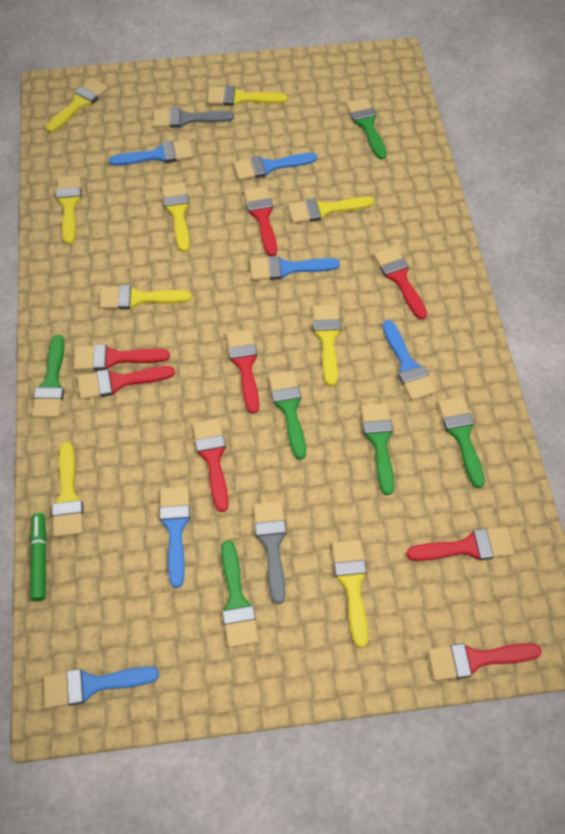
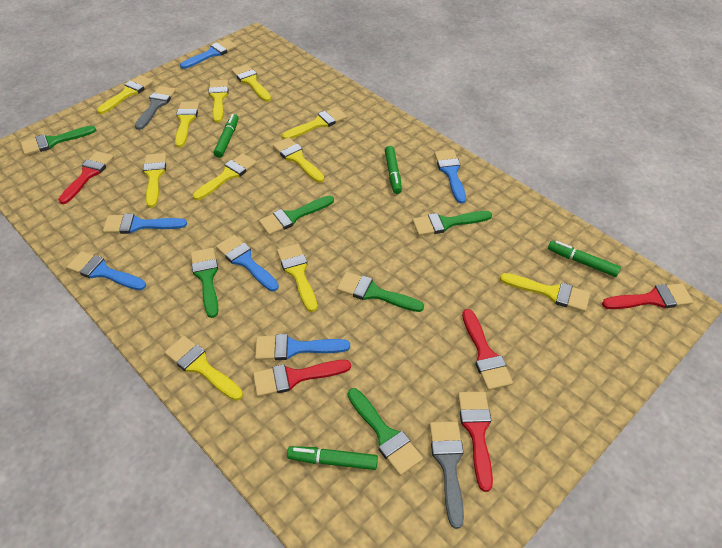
green marker: [30,513,47,601] = 1 -> [214,114,239,158] [287,446,378,470] [385,146,402,194] [548,241,621,277] = 4
red brush: [74,344,170,371] [77,366,175,400] [193,418,229,512] [226,329,259,414] [244,186,277,256] [373,246,427,320] [406,527,514,561] [428,643,541,681] = 8 -> [58,151,114,204] [253,360,351,397] [458,391,493,492] [462,309,513,390] [602,283,693,309] = 5
yellow brush: [46,78,108,133] [52,442,83,537] [56,175,82,245] [99,285,192,310] [162,182,190,252] [207,86,287,106] [288,197,374,223] [313,305,341,386] [332,540,368,648] = 9 -> [97,75,153,114] [143,153,166,208] [164,336,243,401] [175,101,200,147] [193,153,257,200] [208,79,228,123] [232,64,271,102] [273,137,324,183] [277,244,317,312] [282,107,347,139] [500,273,590,312] = 11

